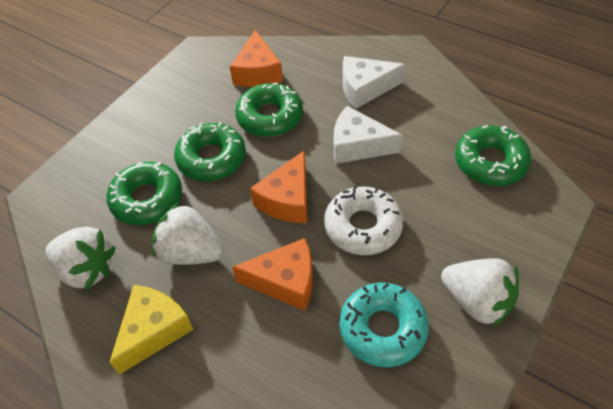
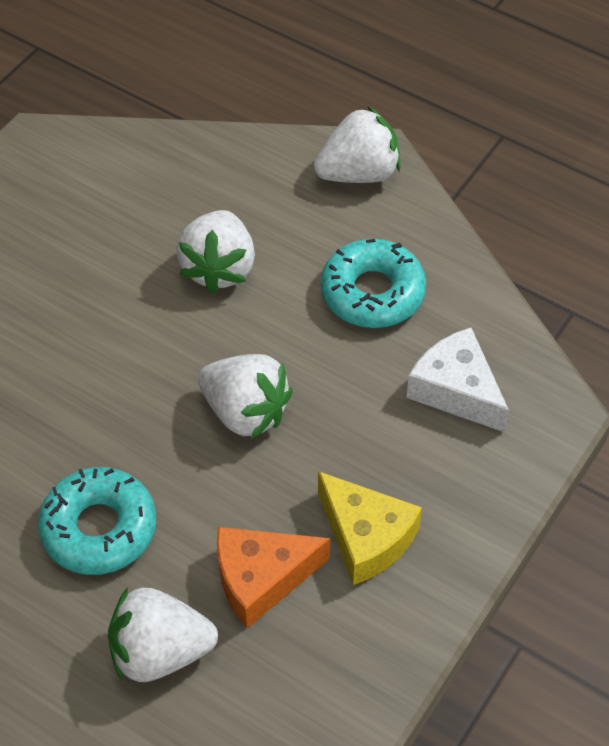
green donut: [106,162,182,225] [174,122,246,181] [235,83,303,137] [455,125,531,186] = 4 -> none = 0
orange cheese: [230,30,283,87] [232,238,313,311] [250,151,307,223] = 3 -> [217,527,330,628] = 1
turquoise donut: [339,283,429,367] = 1 -> [38,467,156,575] [321,239,426,328] = 2
white cheese: [334,106,403,164] [343,56,405,109] = 2 -> [407,328,509,432] = 1
white donut: [324,185,403,255] = 1 -> none = 0
white strawberry: [45,227,116,290] [152,203,224,265] [441,258,519,327] = 3 -> [108,587,218,682] [176,210,255,293] [198,354,293,439] [314,106,401,183] = 4

